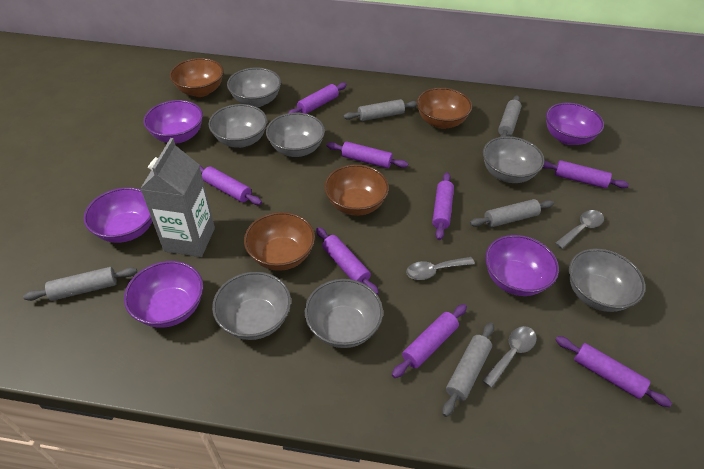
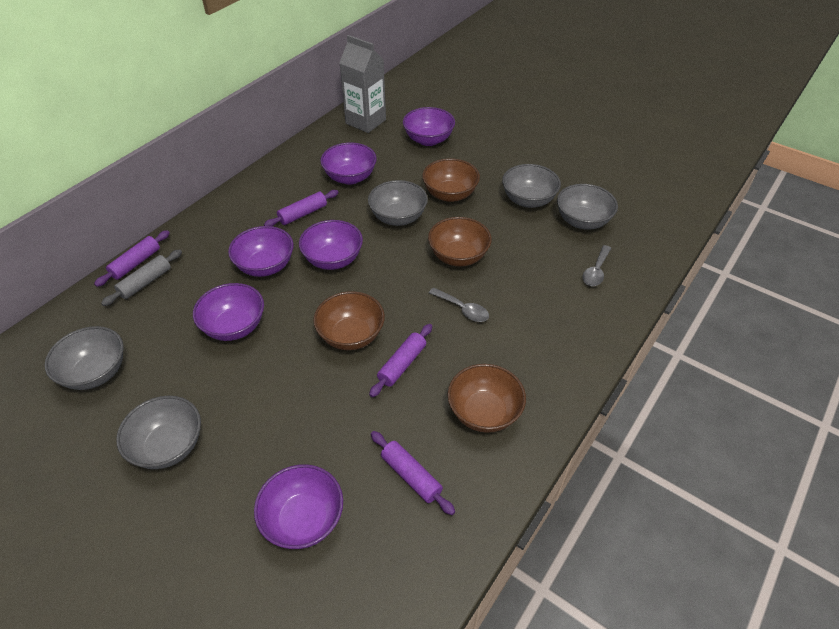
grey bowl: [208,104,267,148] [212,272,291,340] [227,67,281,107] [266,113,325,157] [305,279,383,348] [483,136,545,183] [569,248,646,312] = 7 -> [45,326,124,390] [116,396,201,469] [368,180,428,226] [502,164,561,208] [557,184,618,230] = 5
grey rolling pin: [23,267,137,301] [343,99,417,121] [442,322,494,417] [470,199,554,227] [498,95,521,137] = 5 -> [101,249,182,306] = 1
grey spoon: [406,257,475,280] [482,326,537,388] [555,210,604,249] = 3 -> [429,287,489,322] [582,245,611,286] = 2
purple bowl: [83,187,152,243] [124,261,203,328] [144,100,203,143] [485,235,559,296] [546,103,604,145] = 5 -> [193,283,264,341] [228,226,294,277] [254,464,343,549] [299,220,363,270] [320,143,377,185] [403,107,455,146] = 6
purple rolling pin: [199,165,262,205] [288,82,347,114] [316,227,379,295] [327,141,408,168] [392,304,467,378] [432,172,454,240] [543,160,629,188] [556,336,672,407] = 8 -> [94,230,170,287] [264,190,339,226] [369,324,432,397] [371,431,455,515] = 4

